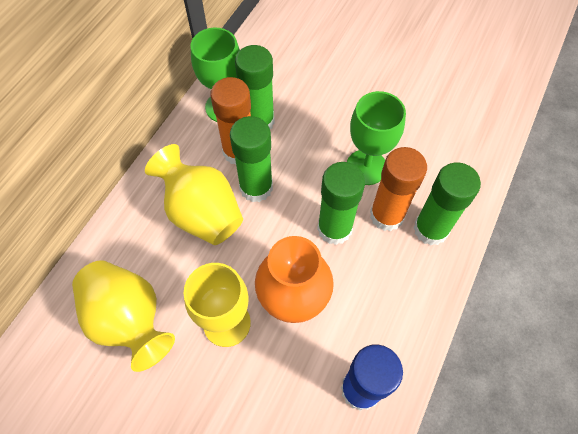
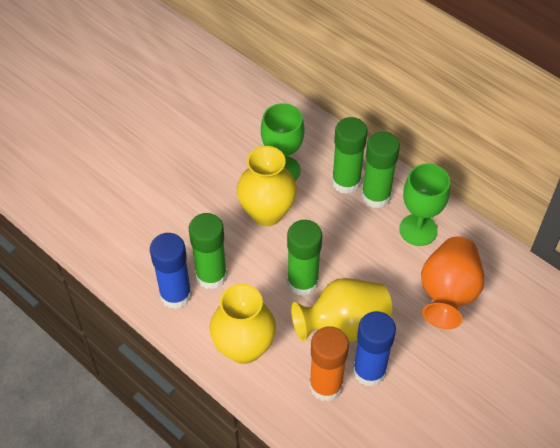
blue glue stick: [341,344,403,411] = 1 -> [150,233,192,309] [353,311,396,387] = 2
orange glue stick: [210,77,251,165] [370,147,427,231] = 2 -> [309,326,349,402] = 1
yellow goblet: [184,263,251,347] = 1 -> none = 0
yellow vase: [72,260,175,372] [145,144,243,245] = 2 -> [210,284,276,364] [237,146,297,226] [291,278,392,342] = 3

